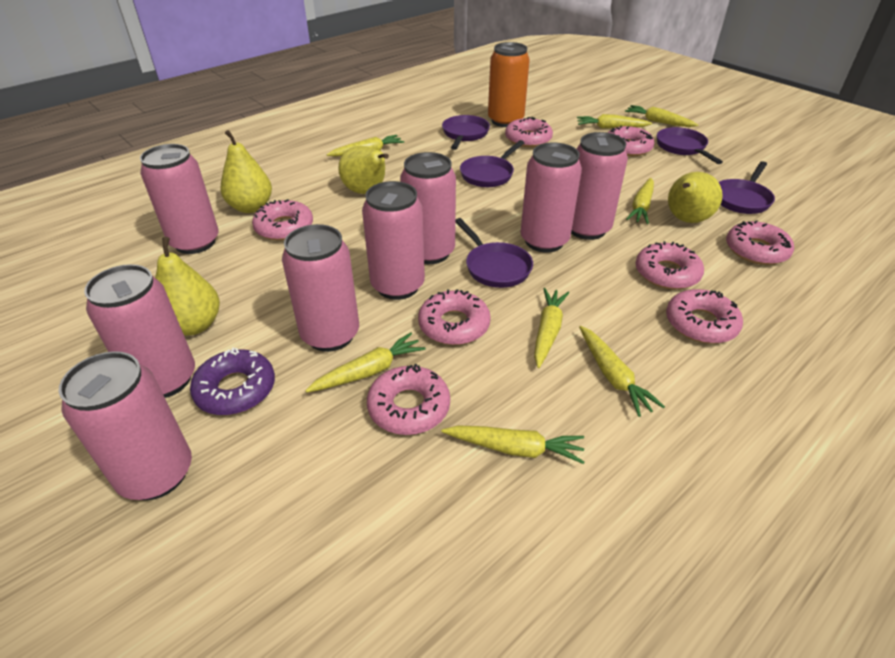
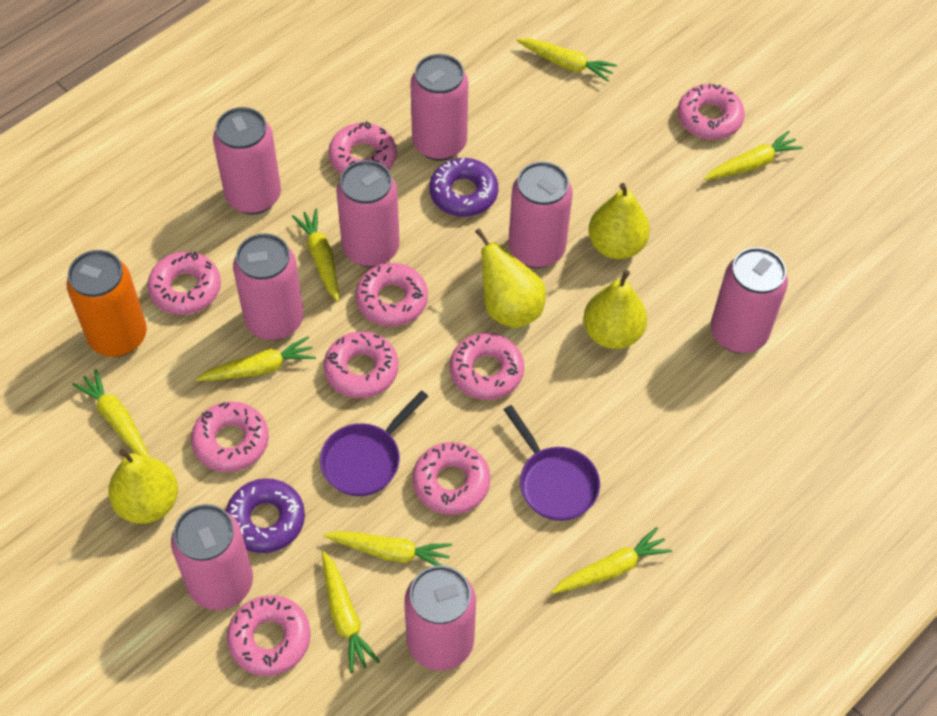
pink donut: [252,199,313,241] [367,364,450,435] [418,289,491,345] [505,117,553,147] [608,126,655,156] [636,241,704,289] [666,289,743,344] [726,220,794,265] = 8 -> [147,251,221,315] [191,401,269,472] [227,595,311,676] [324,331,398,398] [328,121,397,175] [355,263,428,326] [412,442,491,515] [450,333,524,400] [677,84,745,140] = 9
purple donut: [190,347,275,415] = 1 -> [226,478,305,553] [429,158,498,217] = 2
purple pan: [442,115,490,150] [455,218,533,288] [460,140,524,187] [657,127,723,164] [719,161,775,214] = 5 -> [320,390,428,496] [504,405,600,521] = 2

